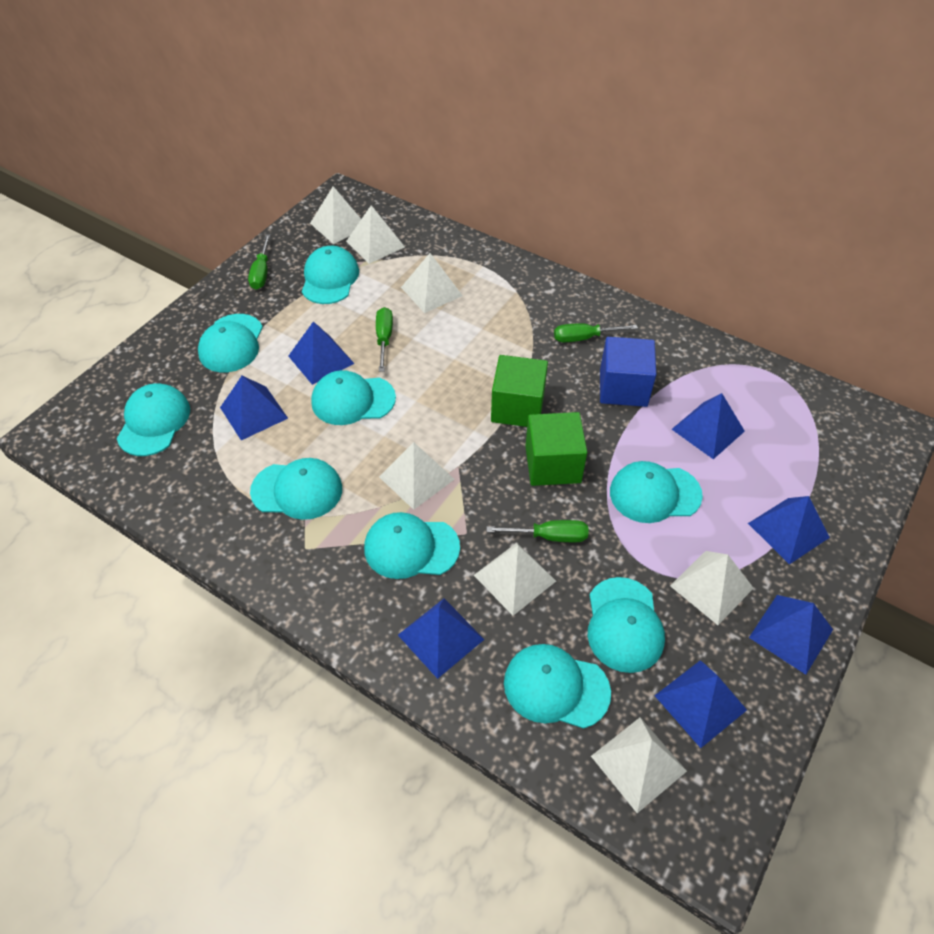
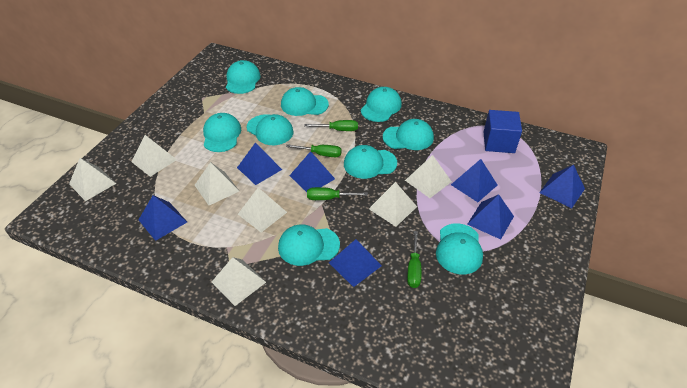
green cube: [491,355,548,427] [525,412,587,486] = 2 -> none = 0

